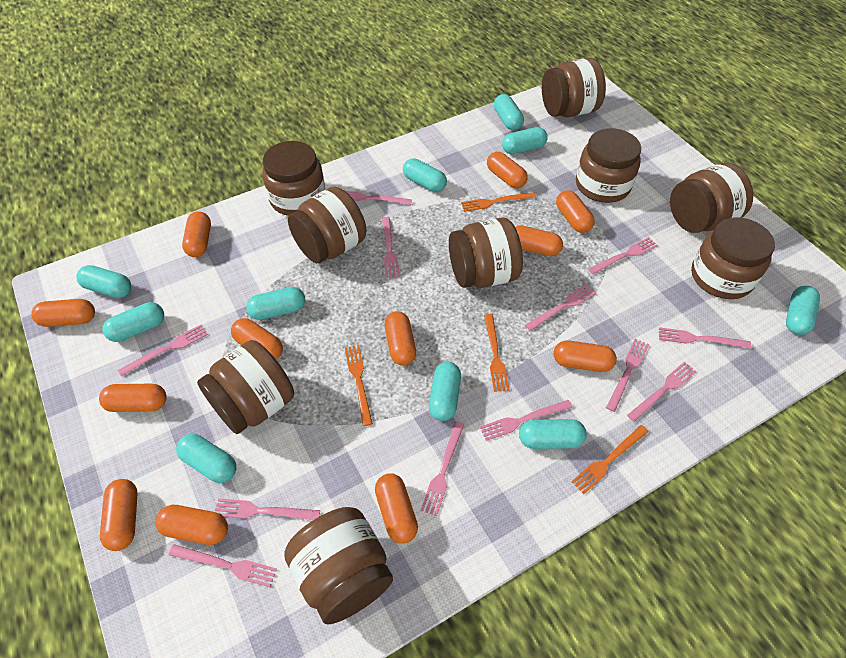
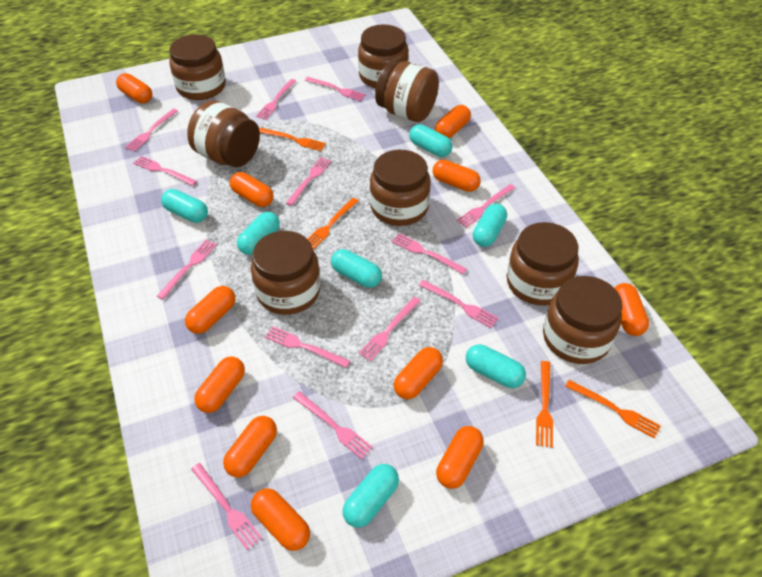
brown jar: [197,340,294,434] [262,141,325,216] [284,507,393,625] [288,187,366,263] [449,217,523,288] [542,58,606,117] [576,128,641,203] [670,163,753,233] [691,218,775,299] = 9 -> [169,35,226,100] [187,100,260,167] [251,231,321,315] [358,25,409,88] [370,150,431,226] [375,61,439,122] [507,222,579,305] [543,276,622,364] = 8
orange capsule: [31,299,95,327] [99,384,167,412] [100,479,138,551] [155,505,228,545] [182,211,211,257] [231,318,283,359] [375,473,418,544] [385,311,416,366] [487,152,528,188] [515,225,563,256] [554,340,617,372] [556,190,595,233] = 12 -> [116,73,152,103] [185,286,235,334] [194,357,245,413] [223,416,277,478] [230,172,273,207] [251,488,310,551] [394,347,443,399] [433,160,481,192] [435,105,471,138] [436,426,484,489] [615,283,649,336] = 11
pink fork: [118,325,208,376] [169,544,277,587] [215,498,320,520] [346,191,412,205] [382,217,400,278] [420,421,464,516] [480,400,573,441] [525,284,596,331] [588,237,658,274] [606,338,649,412] [627,362,697,422] [659,327,752,349] = 12 -> [125,109,178,152] [133,156,197,186] [157,240,217,300] [191,463,262,550] [256,79,296,120] [265,326,350,368] [286,157,332,206] [293,391,373,459] [305,77,366,101] [358,297,421,362] [392,233,467,274] [419,280,499,328] [457,184,515,228] = 13
turquoise capsule: [76,265,131,298] [102,302,164,342] [176,434,236,483] [246,287,305,320] [403,158,447,192] [429,362,461,421] [494,94,524,130] [502,127,548,154] [519,419,587,449] [786,286,820,335] = 10 -> [161,189,208,223] [237,212,280,255] [331,249,382,288] [342,464,399,528] [409,124,452,157] [466,344,526,388] [473,204,507,247] = 7

